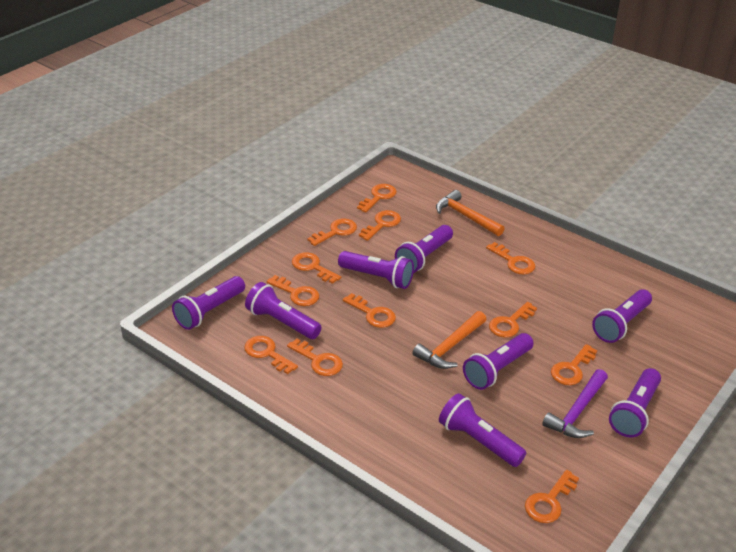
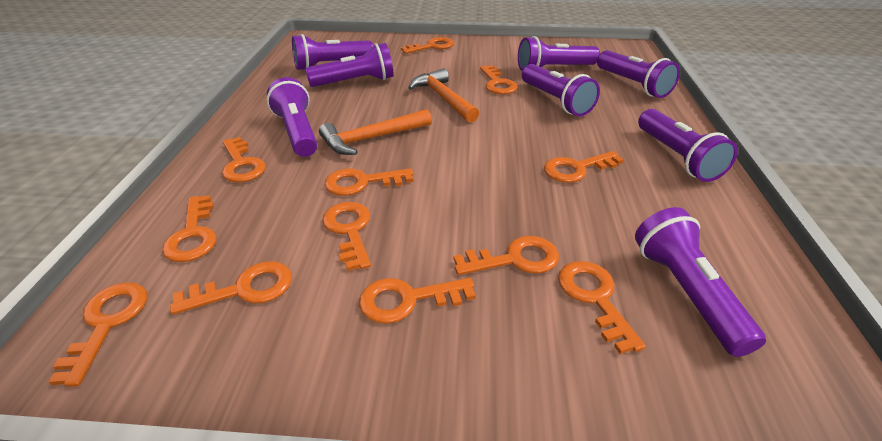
purple hammer: [542,369,608,438] = 1 -> none = 0

